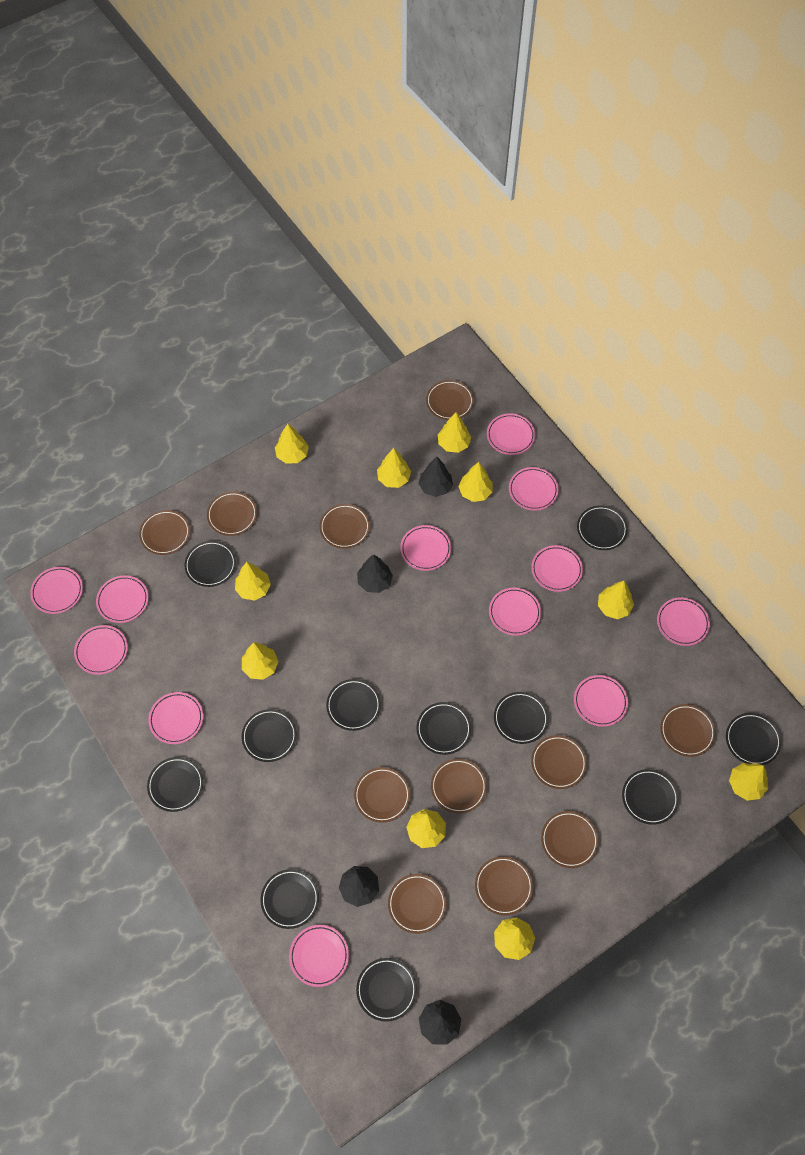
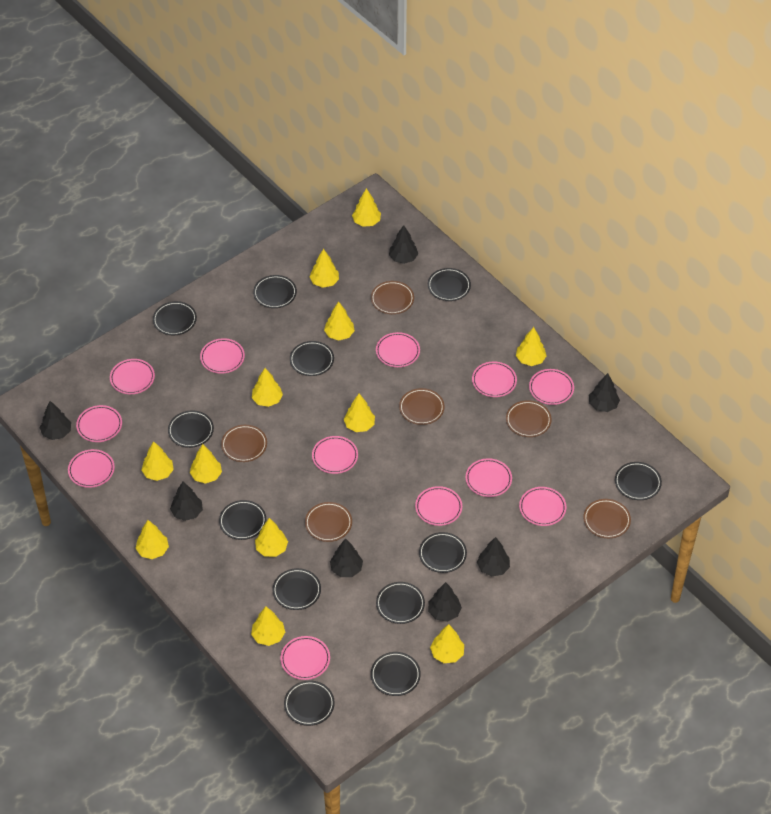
black plate: [147,757,203,812] [185,541,236,587] [242,709,297,762] [261,869,319,929] [326,679,381,731] [356,958,417,1022] [416,702,471,755] [494,692,549,744] [577,506,628,550] [622,769,679,825] [726,713,782,765] = 11 -> [153,301,197,335] [168,410,214,448] [219,500,266,540] [253,275,297,308] [273,568,321,610] [284,681,335,726] [290,341,334,376] [371,652,421,696] [376,582,425,624] [419,532,467,573] [428,268,471,301] [615,462,662,500] = 12
black tree: [339,866,379,907] [357,554,393,593] [419,457,453,497] [419,1000,461,1045] = 4 -> [40,401,71,440] [170,482,203,521] [330,538,363,577] [389,225,418,264] [428,582,462,622] [477,537,510,577] [589,373,620,412] = 7
brown plate: [139,510,190,555] [207,492,257,536] [320,504,370,549] [354,767,410,823] [388,874,446,934] [426,380,474,420] [431,759,487,814] [475,856,533,916] [531,735,587,789] [541,811,599,868] [660,704,716,757] = 11 -> [221,425,267,462] [305,502,352,542] [371,281,414,314] [399,388,444,425] [506,400,552,437] [583,499,631,538] = 6
yellow tree: [235,562,271,600] [242,642,278,680] [275,424,309,464] [377,448,411,488] [406,809,446,848] [438,412,471,453] [458,462,493,502] [494,917,535,960] [598,581,634,619] [729,763,768,801] = 10 -> [135,520,169,559] [141,441,174,481] [190,444,222,484] [251,607,285,646] [252,368,283,407] [255,518,288,557] [309,249,339,288] [324,301,355,340] [344,393,375,432] [352,188,381,227] [430,624,464,663] [516,327,546,366] = 12

